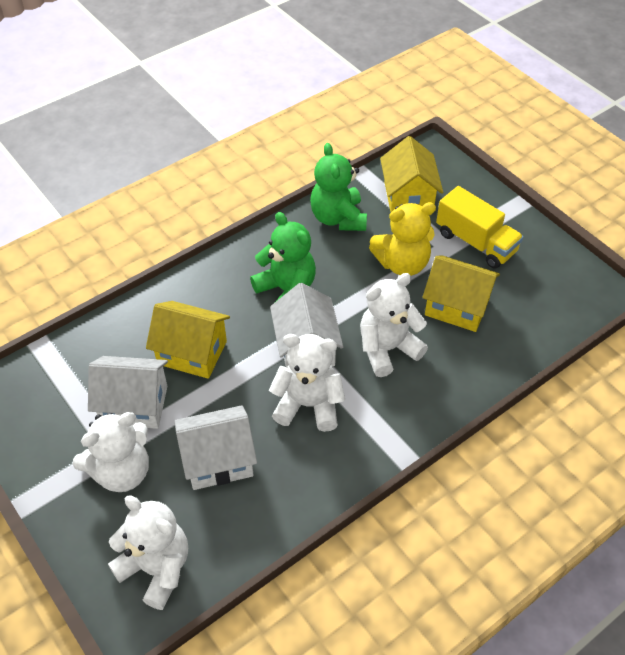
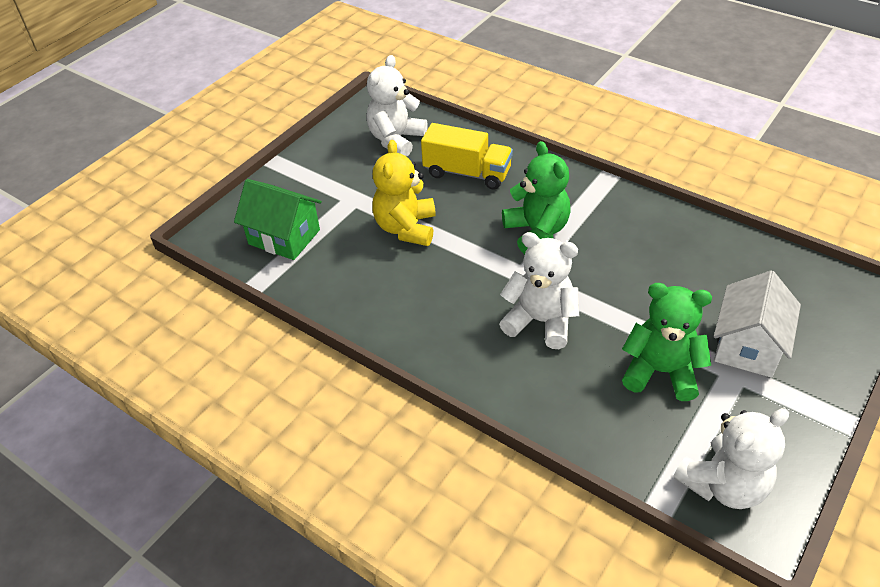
green house: none = 0 -> [234,179,322,260] = 1
white house: [88,356,168,429] [175,405,257,490] [270,283,343,368] = 3 -> [714,271,801,378] = 1
white teddy bear: [73,412,149,492] [108,496,188,610] [269,334,345,432] [360,273,428,377] = 4 -> [366,55,427,157] [499,232,579,349] [673,408,789,509] = 3
yellow house: [146,301,230,379] [380,136,443,212] [422,256,500,332] = 3 -> none = 0

